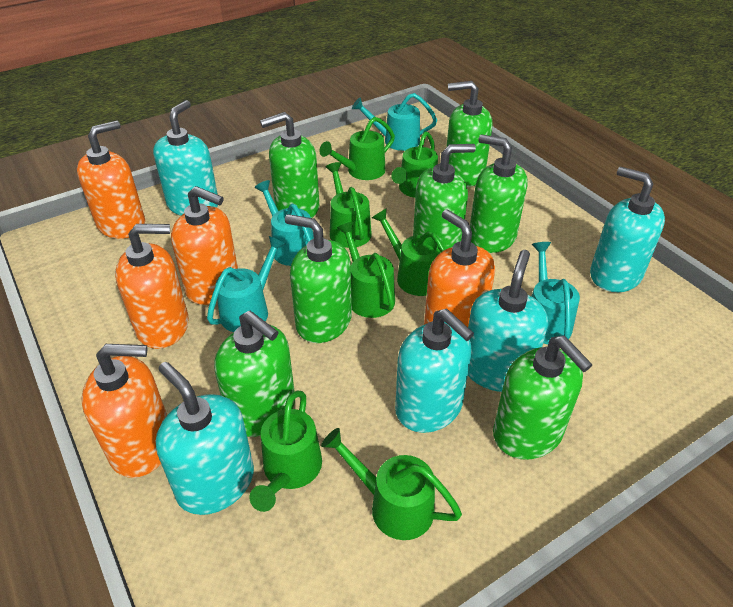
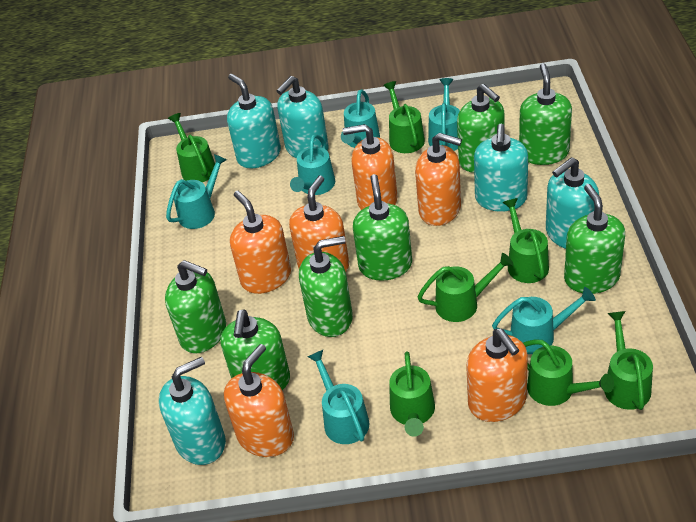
orange soap dispenser: [77,121,145,239] [81,344,167,478] [115,224,189,349] [171,186,238,305] [424,209,495,327] = 5 -> [224,344,294,457] [230,191,291,294] [289,175,349,272] [343,124,398,210] [415,133,462,226] [466,328,528,422] = 6
turquoise watering can: [207,236,286,332] [255,180,314,266] [352,93,437,151] [531,242,580,344] = 4 -> [166,154,227,229] [290,134,335,195] [308,350,370,444] [341,89,380,148] [428,78,460,151] [492,287,596,354] = 6

